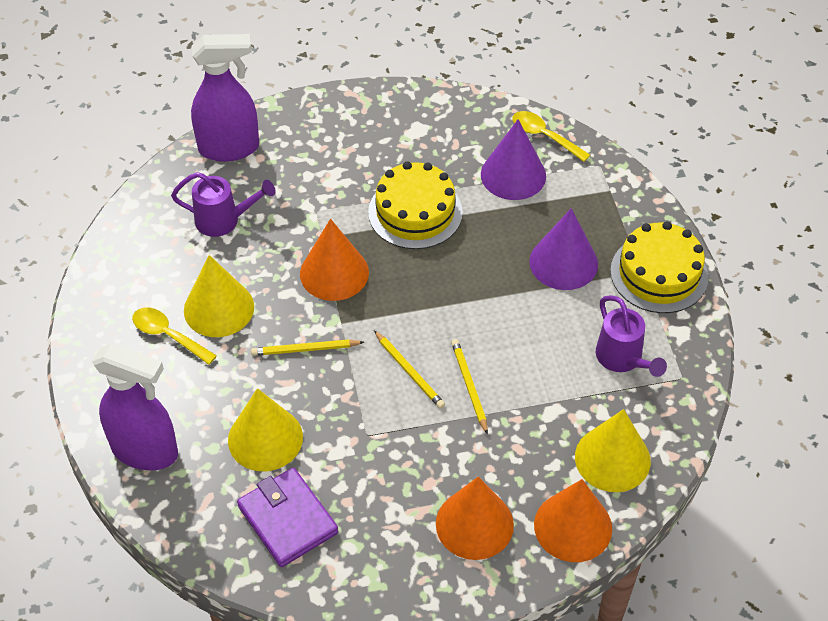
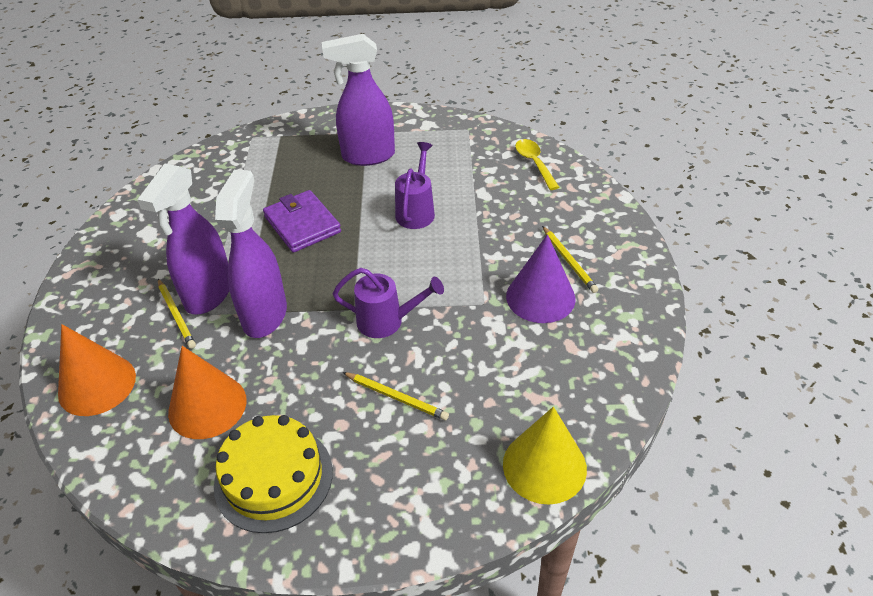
orange cone: [300,219,369,301] [436,477,514,560] [534,479,612,562] = 3 -> [58,324,136,416] [168,346,247,439] = 2
purple cone: [481,119,546,200] [529,208,598,290] = 2 -> [506,234,575,323] = 1
purple spray bottle: [92,343,178,470] [191,34,259,162] = 2 -> [137,164,230,315] [215,170,287,338] [322,34,395,166] = 3
yellow cake: [368,161,463,249] [610,221,708,313] = 2 -> [214,415,333,533] = 1
yellow cone: [184,255,254,337] [228,388,303,471] [575,409,651,492] = 3 -> [503,407,587,504] = 1
yellow spoon: [132,308,217,365] [513,111,590,162] = 2 -> [515,139,559,190] = 1

